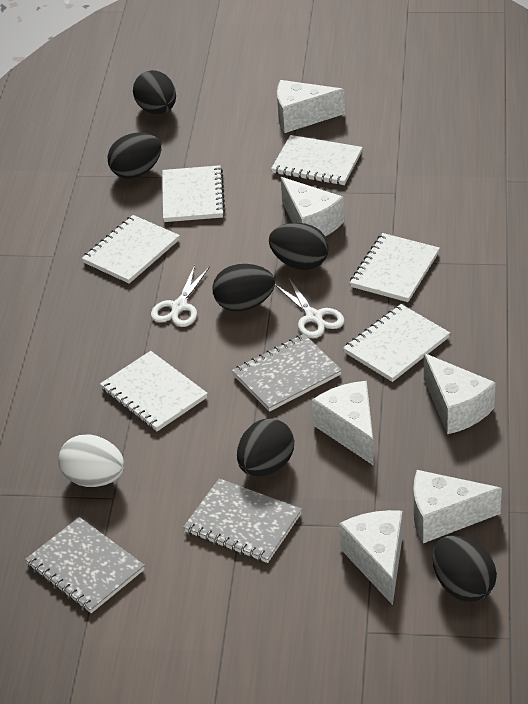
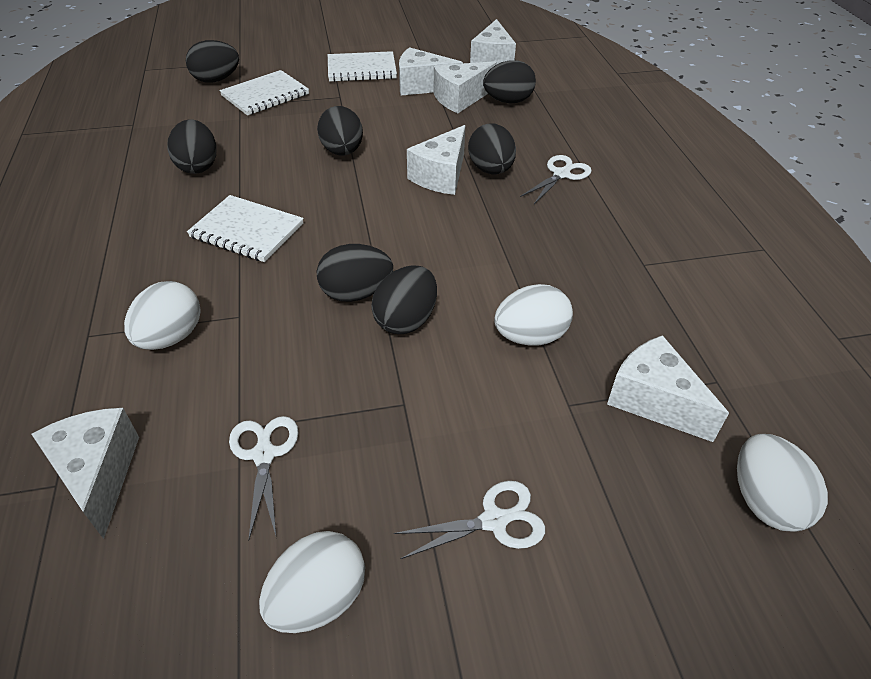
black egg: [107,132,161,179] [133,70,176,114] [212,264,275,311] [237,418,294,477] [269,223,329,270] [432,535,497,602] = 6 -> [167,119,217,174] [186,40,239,83] [317,106,363,156] [317,244,393,302] [371,265,437,334] [468,123,516,174] [483,60,536,103] = 7
grey notebook: [25,517,145,613] [183,478,302,563] [232,334,342,412] = 3 -> none = 0
white egg: [58,434,125,487] = 1 -> [124,281,201,350] [259,531,365,633] [494,284,573,346] [737,434,828,532] = 4
white notebook: [82,215,180,284] [100,351,208,431] [162,165,225,222] [271,135,363,185] [343,304,450,382] [350,233,440,302] = 6 -> [187,195,304,262] [219,70,309,116] [328,51,397,82] = 3
white scissors: [151,265,210,327] [275,277,345,338] = 2 -> [229,416,298,541] [394,481,545,559] [520,155,592,204] = 3

